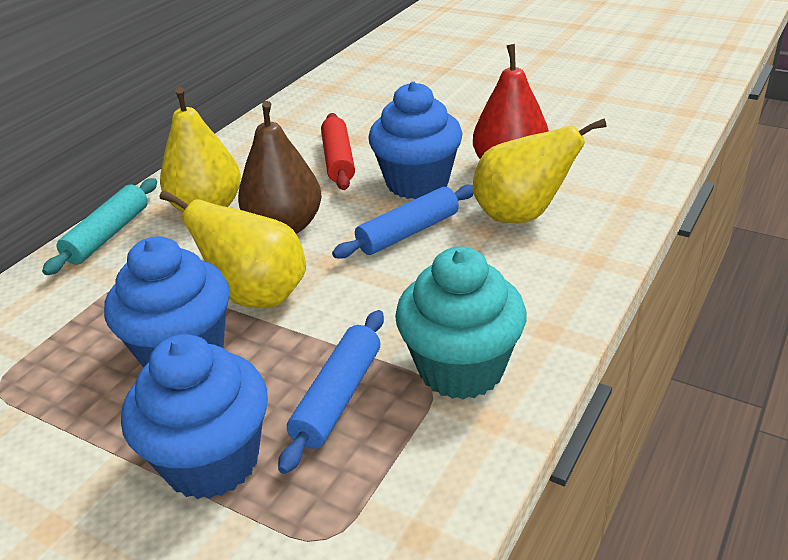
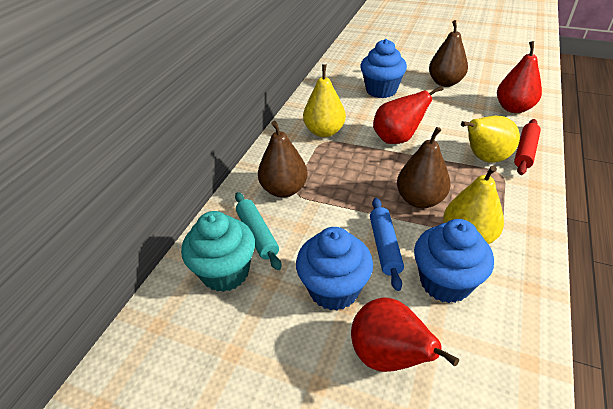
blue rolling pin: [278,310,384,474] [332,185,474,259] = 2 -> [370,198,404,291] = 1
brown pear: [238,101,322,234] = 1 -> [258,121,308,198] [397,127,451,208] [429,20,468,87] = 3
red pear: [473,44,549,159] = 1 -> [351,297,459,372] [373,86,444,144] [497,41,542,113] = 3

